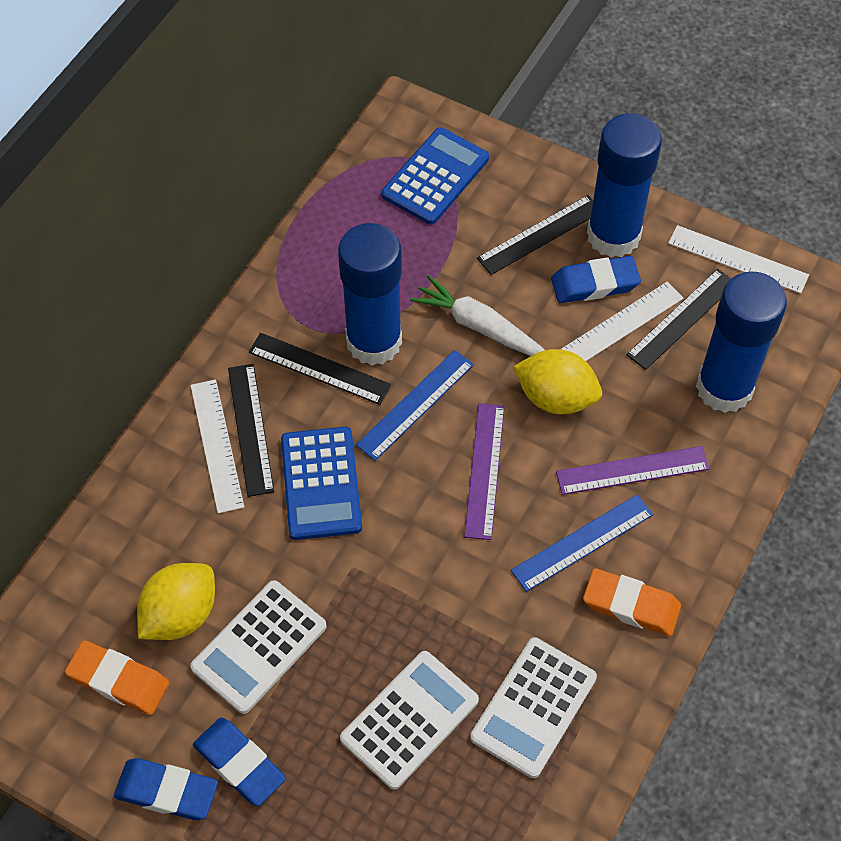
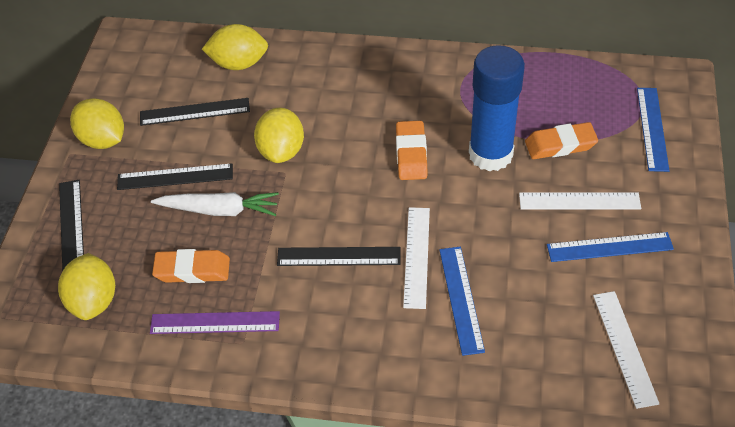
blue calculator: [281,427,362,540] [381,127,489,225] = 2 -> none = 0
blue eraser: [114,758,218,820] [193,718,286,806] [551,256,641,303] = 3 -> none = 0
blue glue stick: [338,223,402,366] [587,113,662,258] [696,271,787,413] = 3 -> [469,45,525,171] = 1
blue ruler: [356,350,474,461] [511,495,653,592] = 2 -> [439,247,485,356] [547,232,674,262] [637,88,669,172] = 3
orange eraser: [65,640,169,715] [583,568,681,636] = 2 -> [152,249,230,283] [396,121,428,180] [525,122,598,159] = 3
purple ruler: [464,403,505,540] [556,446,710,495] = 2 -> [150,311,280,334] = 1
white calculator: [190,580,327,714] [340,651,479,790] [470,638,597,778] = 3 -> none = 0
yellow lemon: [137,563,215,640] [513,349,602,414] = 2 -> [58,253,115,320] [70,98,124,149] [202,24,268,70] [254,108,304,163] = 4

